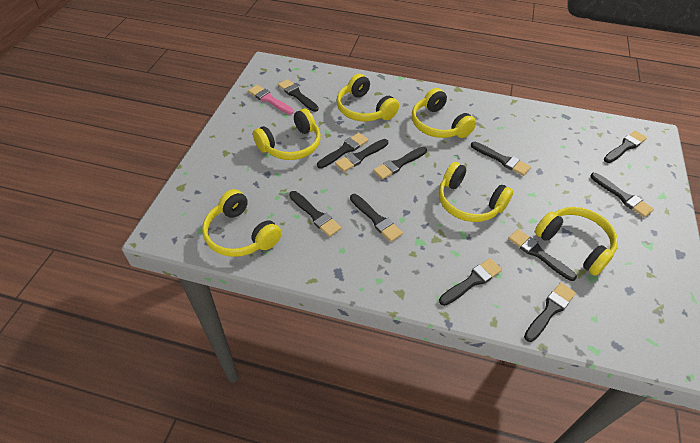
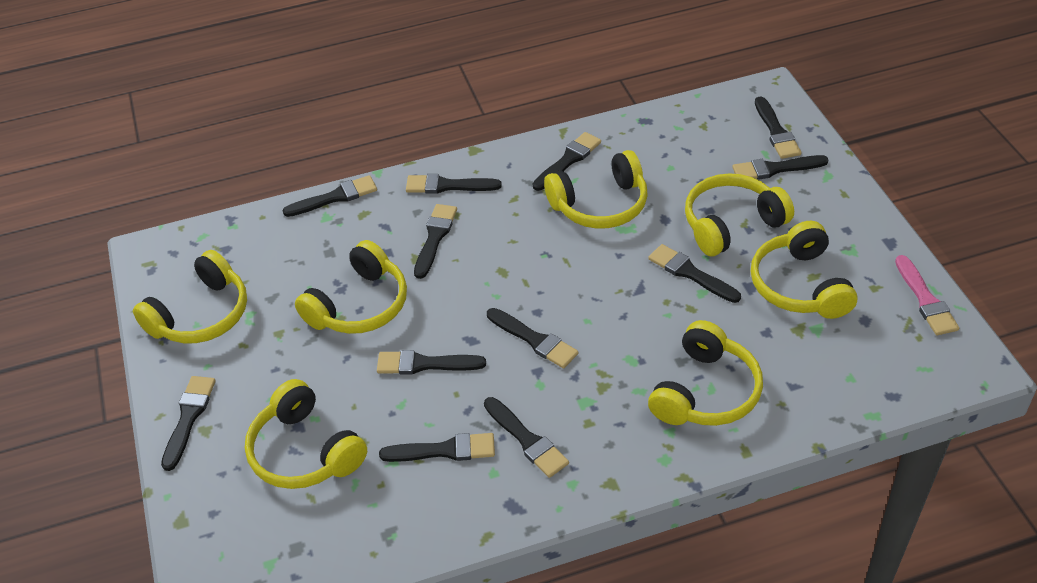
yellow headphones: [202,189,282,257] [253,109,321,160] [337,74,399,121] [412,88,476,138] [438,162,513,222] [535,207,618,276] = 6 -> [133,250,247,343] [245,379,367,489] [295,240,407,334] [544,150,648,229] [648,320,763,426] [685,173,794,256] [751,221,858,319] = 7

